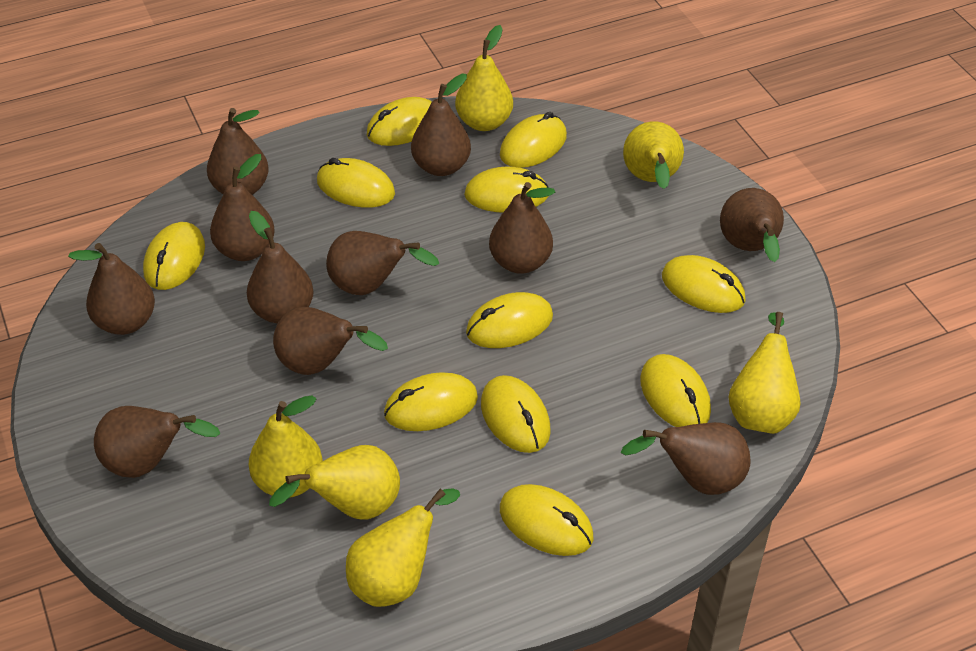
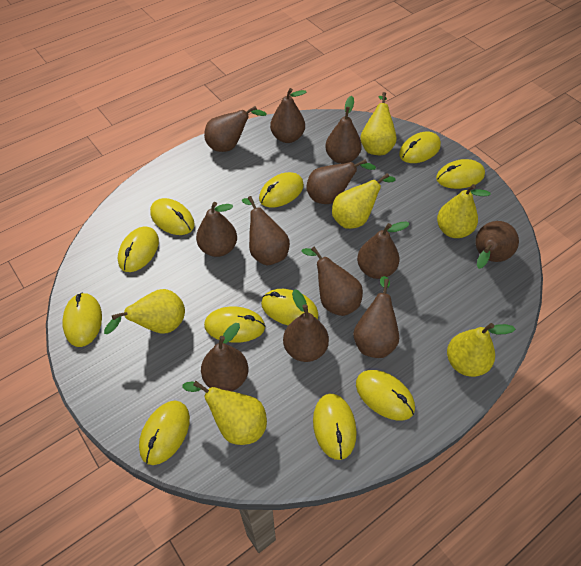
brown pear: [68,243,155,335] [94,406,220,478] [207,108,269,195] [210,154,275,261] [247,211,314,324] [273,307,388,375] [326,231,439,295] [411,74,471,176] [489,182,555,274] [621,422,751,495] [720,188,784,262] = 11 -> [196,202,237,257] [201,323,248,391] [204,106,267,152] [242,196,290,266] [270,88,306,143] [283,289,329,362] [302,247,363,316] [306,159,376,204] [325,96,362,164] [353,276,399,358] [357,222,410,279] [475,221,519,269] = 12

